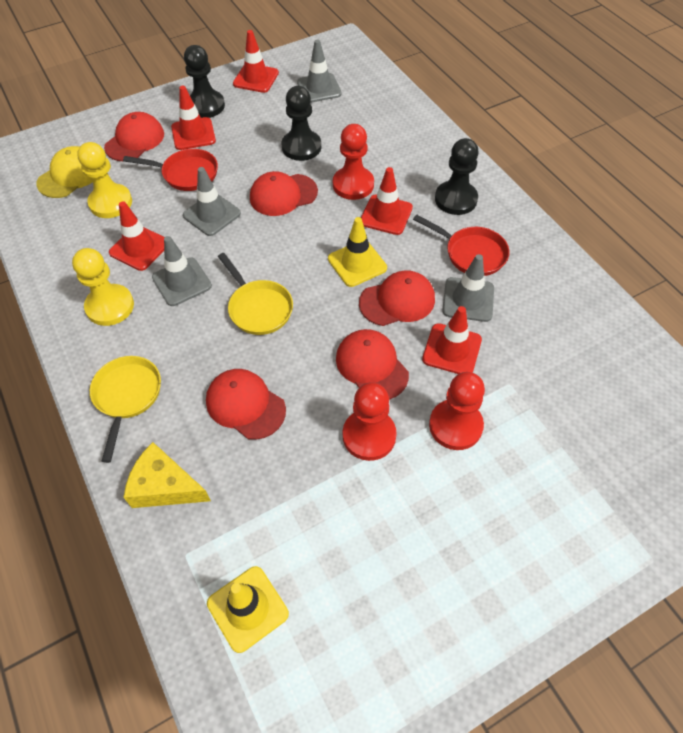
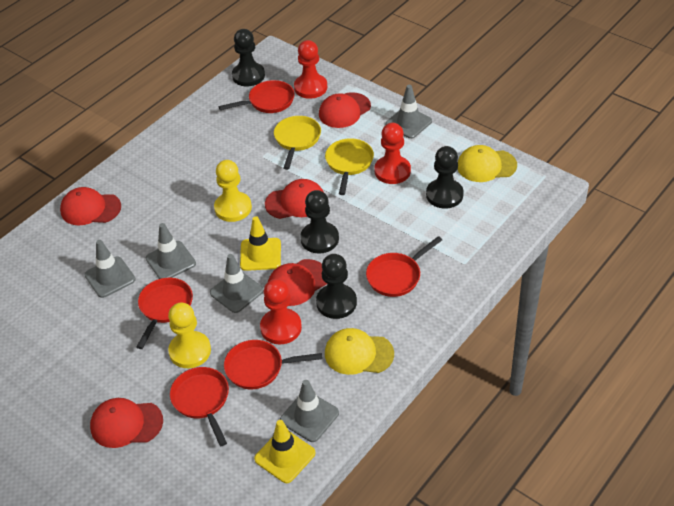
black pawn: [184,45,225,118] [282,86,321,161] [435,138,479,215] = 3 -> [232,29,265,86] [300,190,339,254] [316,254,357,319] [426,146,464,209] = 4
grey traffic cone: [152,236,212,306] [183,167,241,236] [297,40,342,103] [442,254,494,322] = 4 -> [85,240,136,298] [146,223,196,279] [210,254,264,313] [280,380,339,442] [386,85,432,139] = 5
red pan: [123,149,218,191] [413,214,509,276] = 2 -> [136,278,193,349] [170,367,229,446] [219,80,295,113] [224,340,322,389] [366,236,442,297] = 5
red traffic cone: [109,201,165,271] [171,86,216,150] [233,30,279,93] [361,167,413,235] [422,306,482,374] = 5 -> none = 0
yellow cap: [37,146,93,198] = 1 -> [325,328,394,375] [458,145,517,182] = 2
yellow cheese: [123,442,211,508] = 1 -> none = 0

